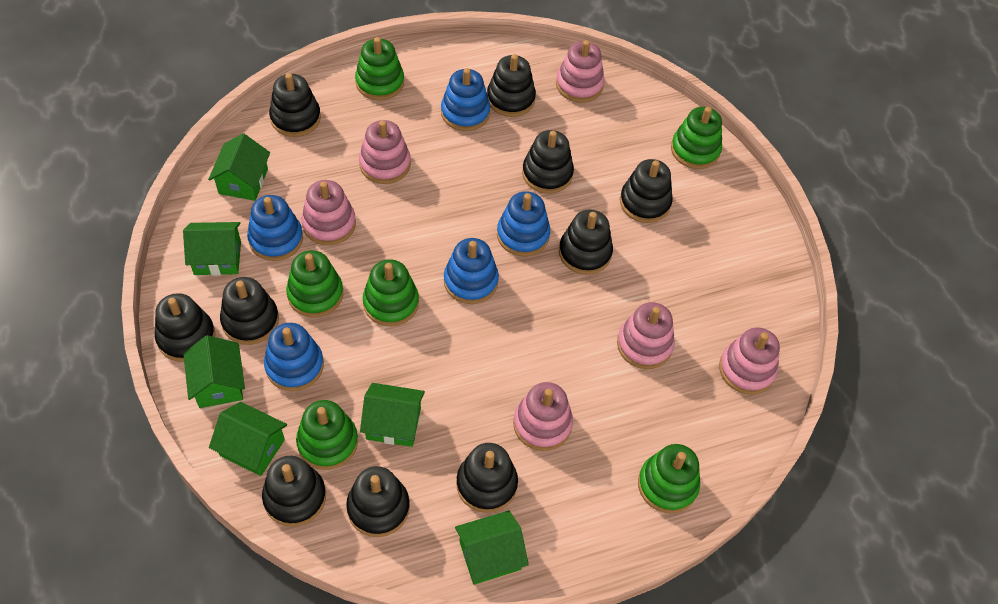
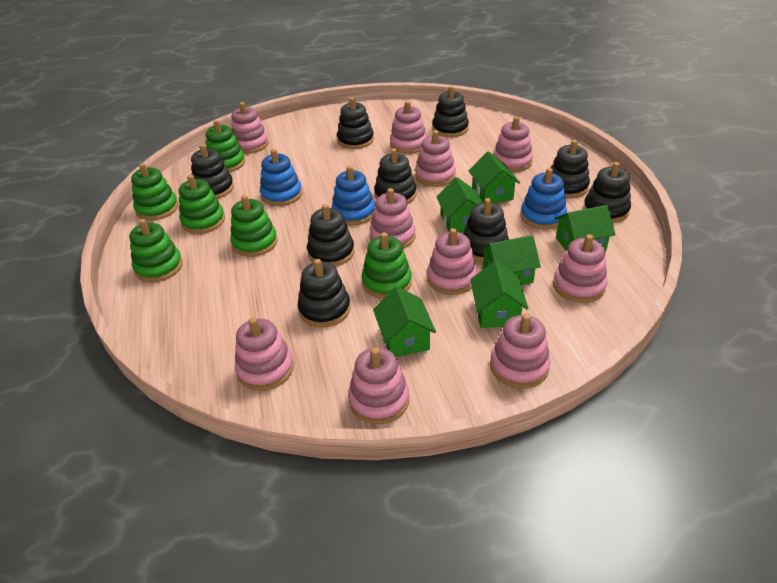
black stacking toy: [155,293,215,362] [220,277,279,345] [262,456,326,527] [269,73,321,137] [346,466,410,537] [456,443,518,513] [487,54,536,117] [522,130,574,194] [559,209,613,275] [620,159,673,223] = 10 -> [191,144,234,199] [298,259,351,327] [307,204,355,267] [337,97,374,149] [374,148,416,204] [432,86,469,137] [463,198,509,262] [551,140,590,198] [583,162,631,223] = 9
blue stacking toy: [247,195,303,261] [264,323,324,391] [441,68,490,131] [444,238,499,304] [497,191,550,257] = 5 -> [260,149,302,206] [332,166,375,225] [520,168,567,229] = 3
pink stacking toy: [301,180,356,245] [359,120,411,184] [513,382,573,451] [556,40,605,102] [617,302,675,369] [719,327,780,394] = 6 -> [231,102,269,154] [235,317,294,391] [348,347,409,424] [370,188,415,248] [390,101,427,154] [415,130,456,187] [427,228,477,295] [490,313,550,389] [493,117,533,172] [553,234,607,303] = 10

